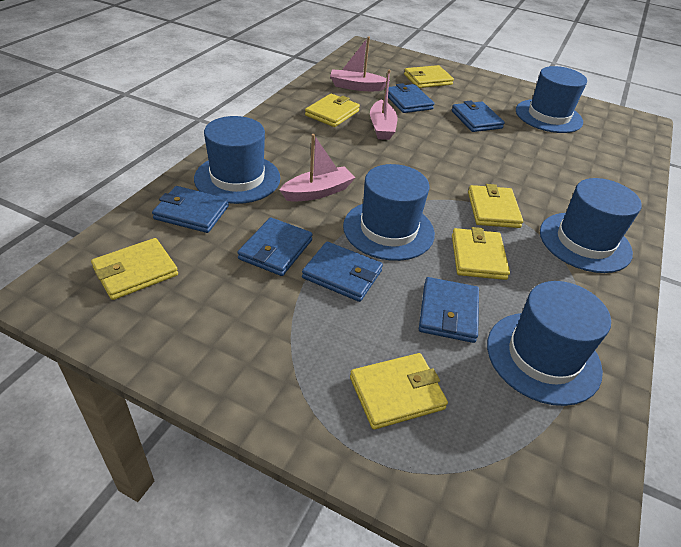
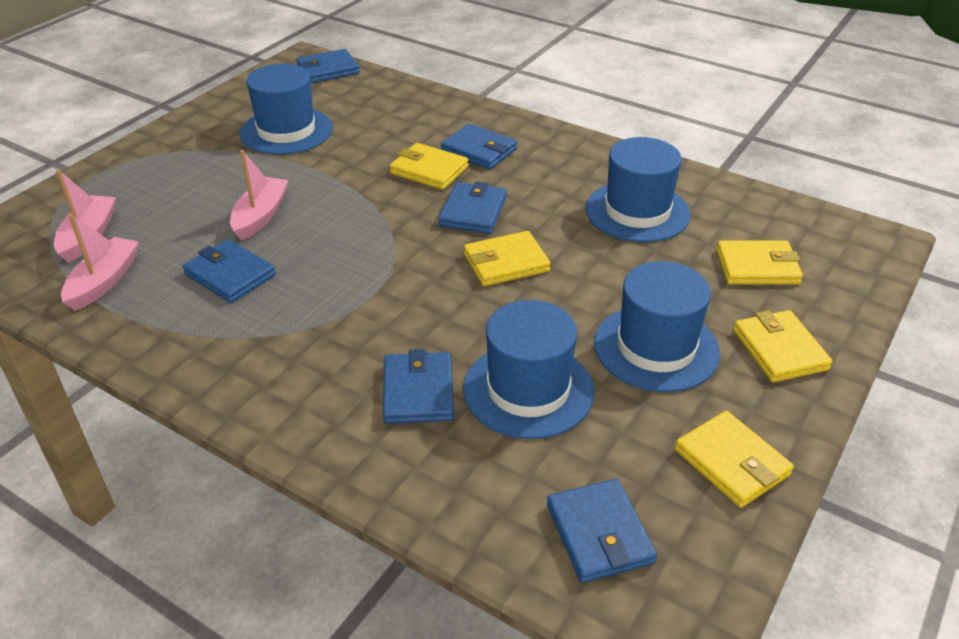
blue hat: [194,116,280,204] [343,164,435,261] [487,281,611,406] [516,66,587,133] [540,178,642,273] = 5 -> [240,64,333,155] [463,300,594,439] [586,137,691,242] [594,261,720,392] = 4
yellow wallet: [91,238,178,300] [305,94,360,127] [350,353,448,430] [404,65,454,88] [452,227,510,280] [468,184,523,228] = 6 -> [390,143,469,190] [464,231,551,286] [675,411,794,508] [716,241,803,285] [733,310,833,382] = 5

